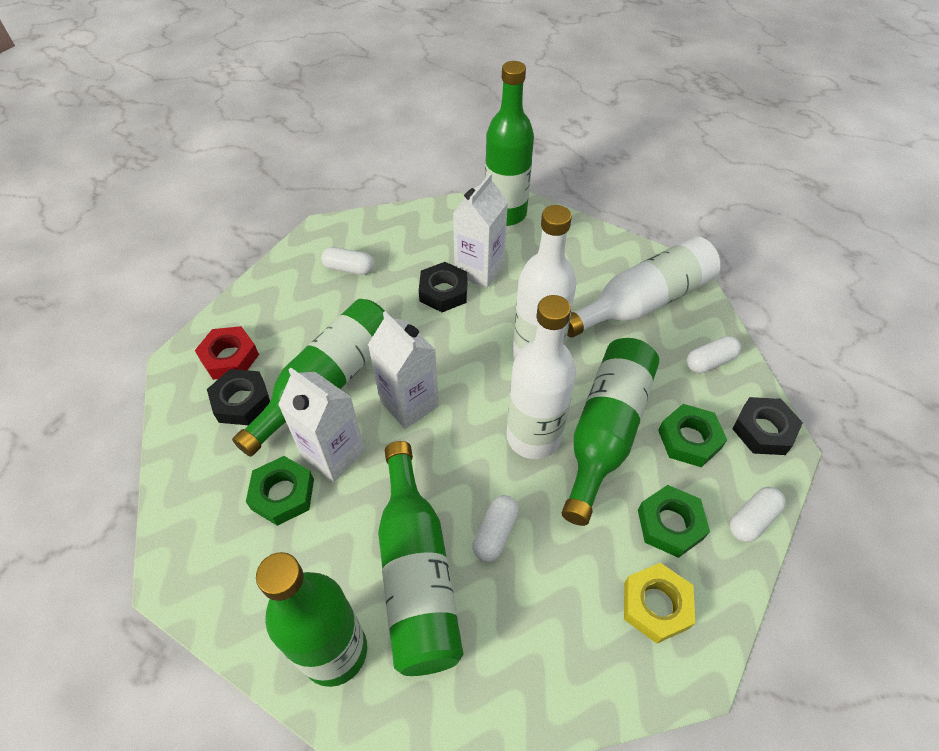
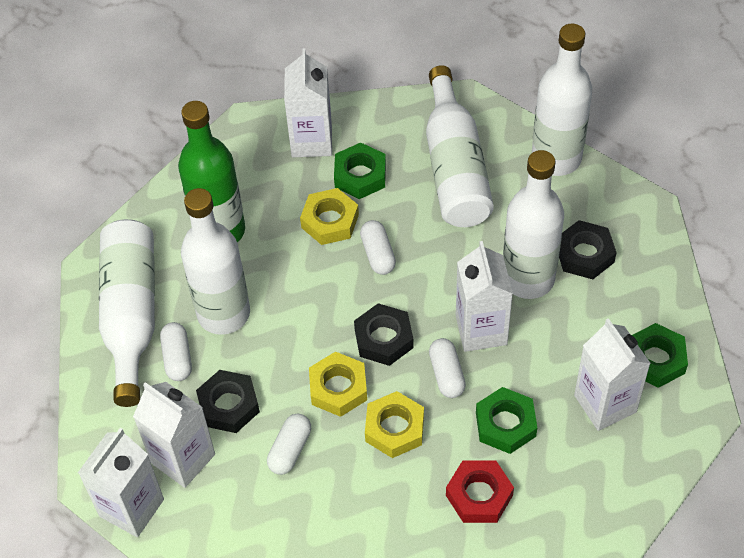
green bottle: [232,299,385,457] [256,552,367,687] [378,441,463,676] [485,61,534,226] [562,338,659,526] = 5 -> [178,101,245,242] = 1
white bottle: [506,295,576,459] [512,205,577,360] [567,236,720,338] = 3 -> [99,219,155,407] [181,188,250,335] [426,65,494,227] [503,150,564,299] [532,24,592,176] = 5
white carton: [278,367,365,482] [368,311,439,429] [453,173,508,288] = 3 -> [78,428,164,537] [133,382,215,488] [284,48,332,157] [456,241,513,352] [574,318,651,431] = 5
yellow nut: [624,563,695,643] = 1 -> [300,188,359,245] [309,352,367,417] [365,391,424,458] = 3

